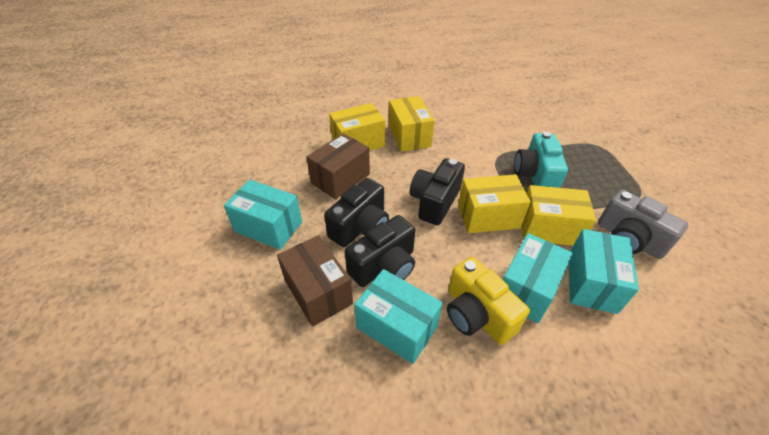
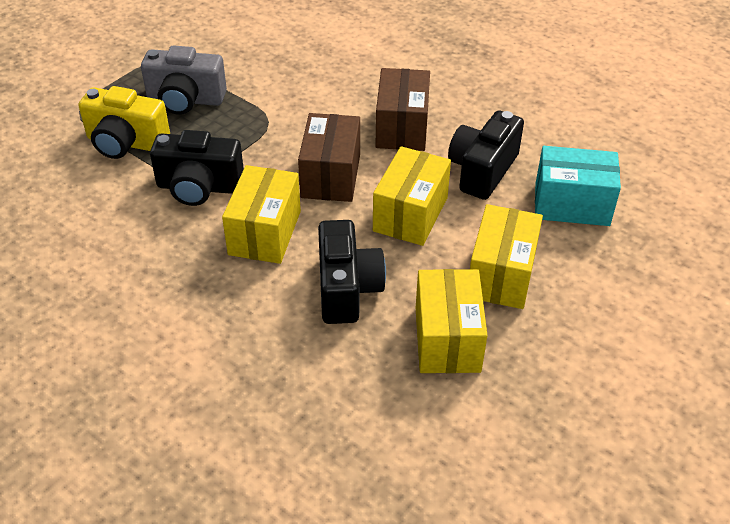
turquoise box: [224,179,302,250] [354,269,443,364] [503,233,573,323] [568,229,639,314] = 4 -> [535,146,621,226] = 1
turquoise camera: [514,132,568,188] = 1 -> none = 0

